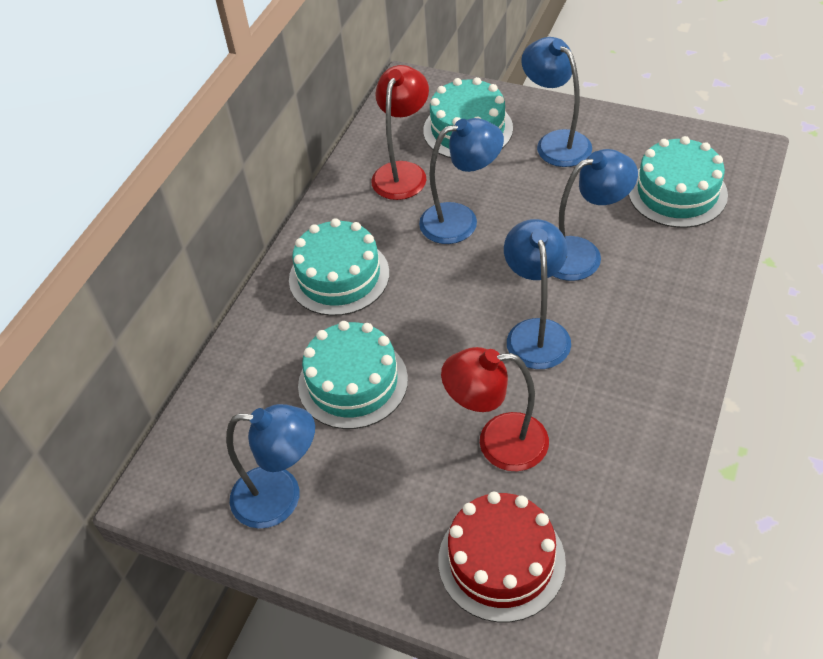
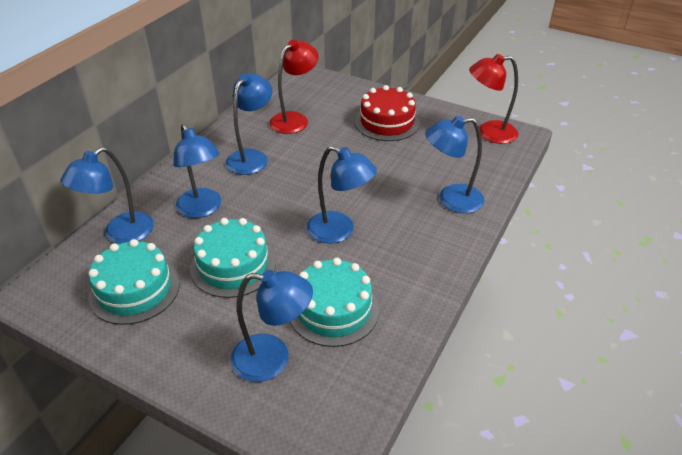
blue lamp: [226,404,315,529] [419,118,504,244] [504,219,571,369] [521,37,592,167] [553,149,638,281] = 5 -> [61,147,154,244] [173,123,221,218] [226,73,272,175] [230,270,313,382] [307,146,377,243] [425,116,485,213] = 6
turquoise cake: [289,218,389,316] [298,321,408,429] [423,77,513,158] [628,136,728,228] = 4 -> [88,239,180,325] [190,218,276,298] [290,258,379,347] = 3

